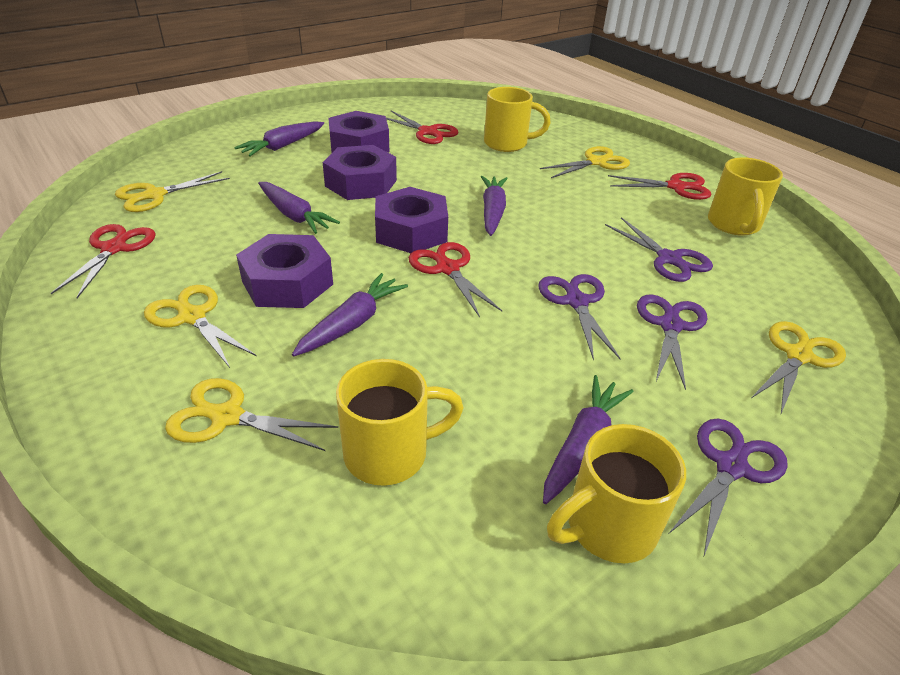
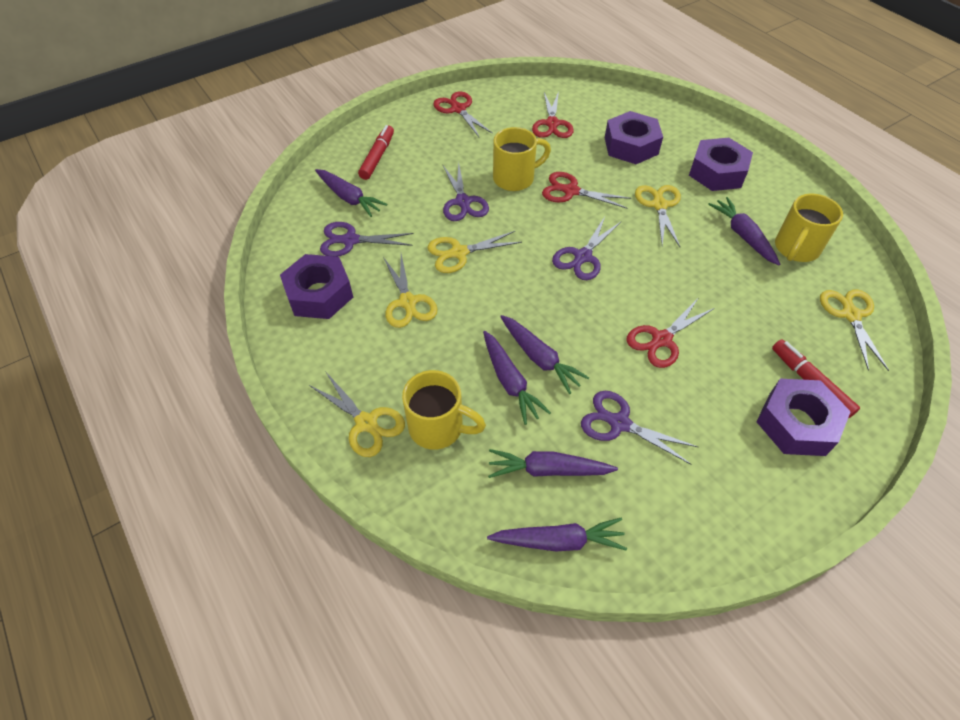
purple carrot: [234,121,324,157] [258,182,340,234] [292,273,408,357] [481,176,508,236] [543,375,634,504] = 5 -> [315,169,387,217] [483,331,551,425] [487,518,627,551] [488,449,618,478] [500,315,590,394] [708,197,780,265] = 6
red marker: none = 0 -> [358,125,394,180] [772,340,860,418] = 2
yellow mug: [336,359,464,486] [484,87,551,152] [547,424,686,563] [708,157,783,236] = 4 -> [402,370,486,450] [493,127,551,191] [775,193,843,262] = 3

